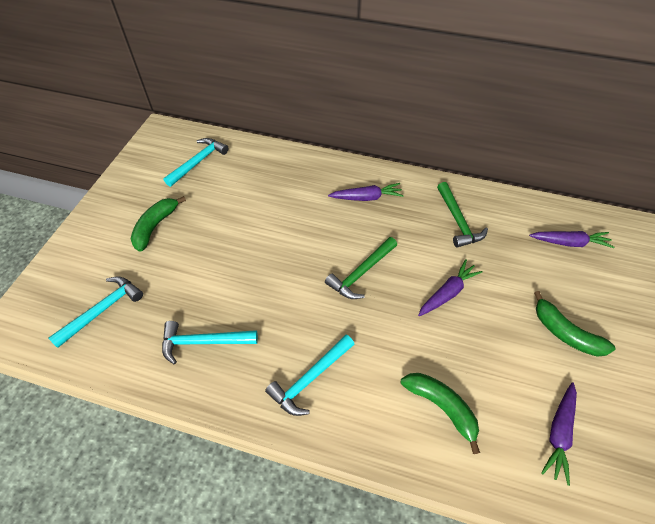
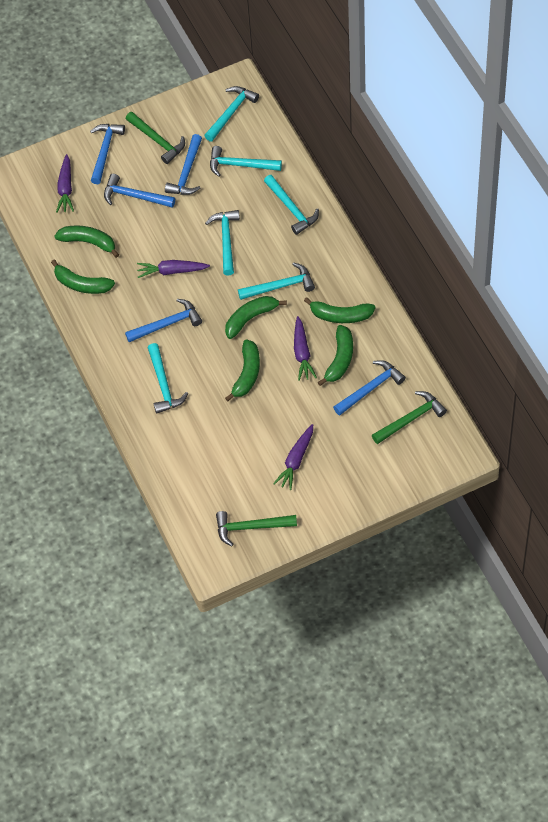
blue hammer: none = 0 -> [90,124,125,184] [104,174,175,208] [125,299,202,342] [165,134,202,195] [333,360,406,415] = 5
green banana: [131,196,186,252] [401,373,480,454] [534,291,616,357] = 3 -> [51,260,115,294] [54,226,119,258] [225,296,287,339] [225,339,260,402] [304,297,375,323] [318,325,353,386] = 6
green hammer: [325,237,397,299] [437,182,488,247] = 2 -> [126,112,185,164] [216,511,297,546] [372,391,447,444] = 3
turquoise hammer: [49,277,143,348] [162,321,258,364] [163,138,229,187] [265,335,355,416] = 4 -> [148,343,188,414] [204,86,259,142] [205,210,240,276] [210,146,282,177] [238,262,315,300] [264,175,319,235] = 6

